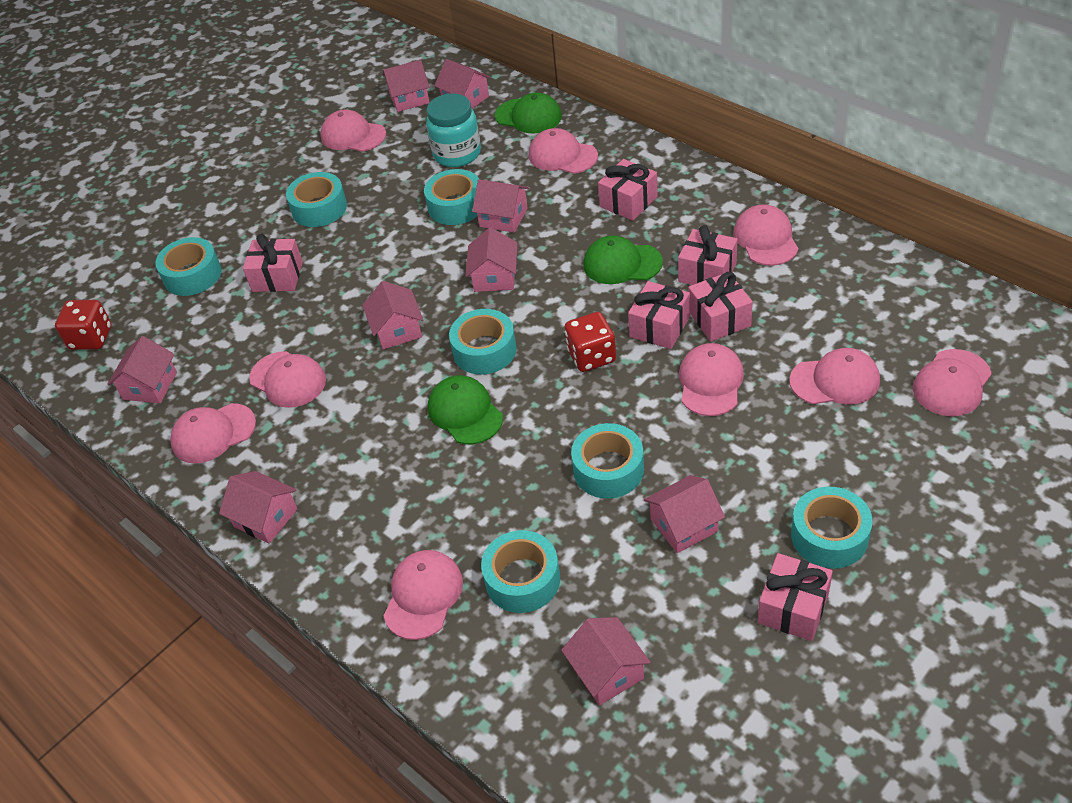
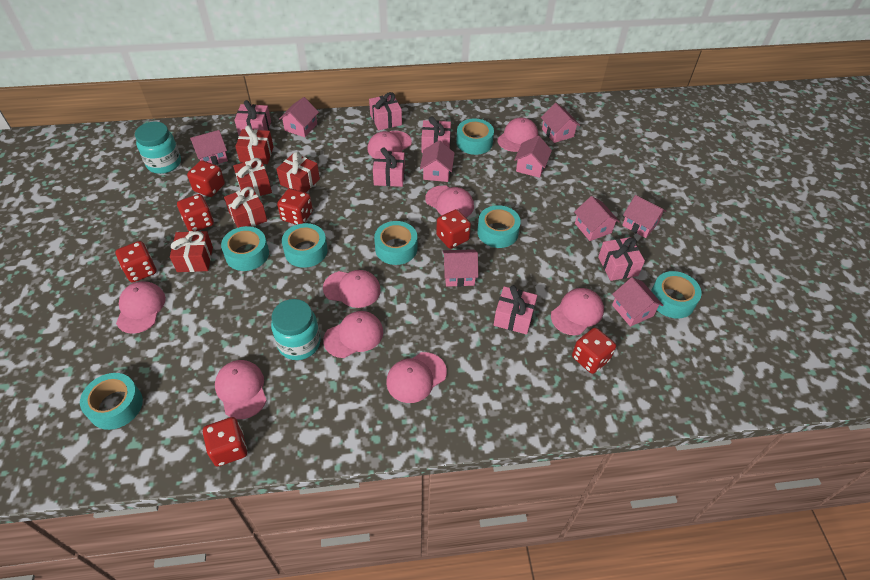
green cap: [428,375,503,444] [495,93,562,134] [583,235,663,284] = 3 -> none = 0
red dice: [55,300,111,350] [565,312,616,372] = 2 -> [115,241,157,282] [177,194,214,231] [187,160,225,197] [203,417,247,467] [277,188,313,225] [436,209,471,249] [572,328,616,374] = 7
red gift: none = 0 -> [170,231,213,272] [224,187,267,228] [233,158,272,197] [235,125,274,164] [277,152,320,193] = 5
turquoise jar: [426,93,481,167] = 1 -> [135,122,181,174] [271,299,321,360] = 2

